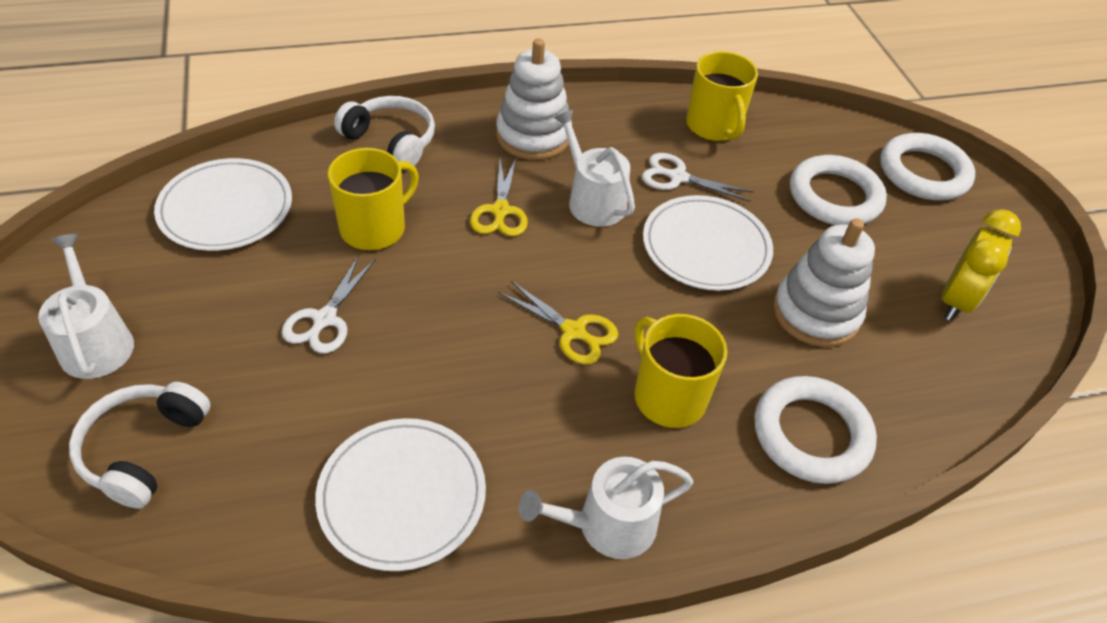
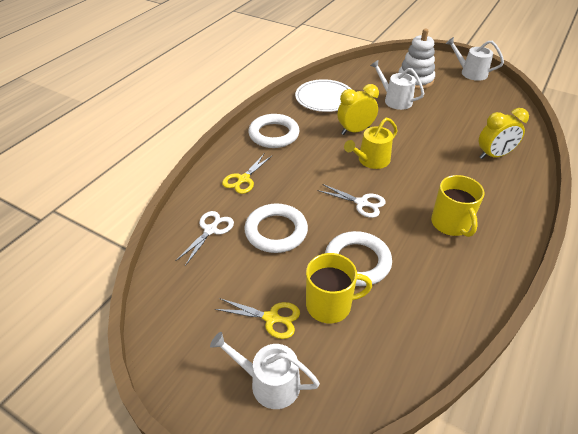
white headphones: [69,382,211,509] [334,96,435,170] = 2 -> none = 0
white plate: [154,158,292,251] [315,418,486,571] [643,195,773,291] = 3 -> [295,79,351,112] = 1
white stacking toy: [496,39,572,160] [773,218,875,347] = 2 -> [398,29,435,89] = 1
yellow clock: [942,209,1021,321] = 1 -> [337,84,379,135] [479,108,529,159] = 2
yellow mug: [328,148,419,250] [634,314,727,428] [686,51,758,141] = 3 -> [306,253,372,323] [431,175,484,237] = 2
yellow watering can: none = 0 -> [344,118,398,169] = 1

